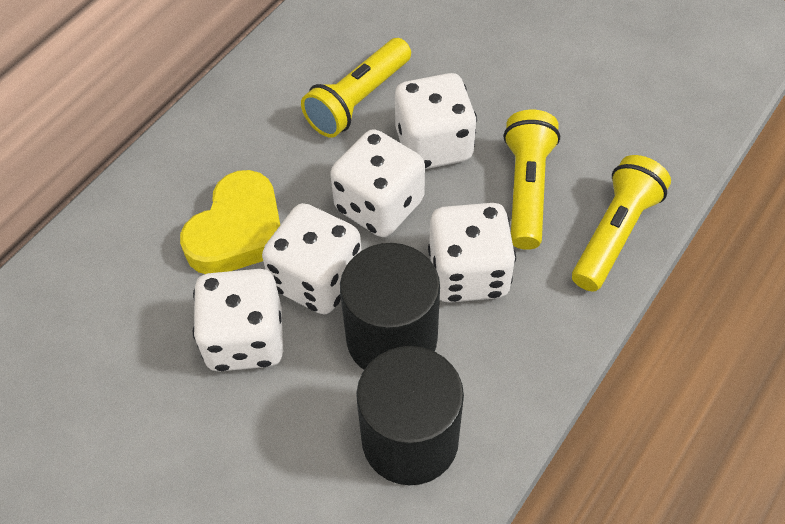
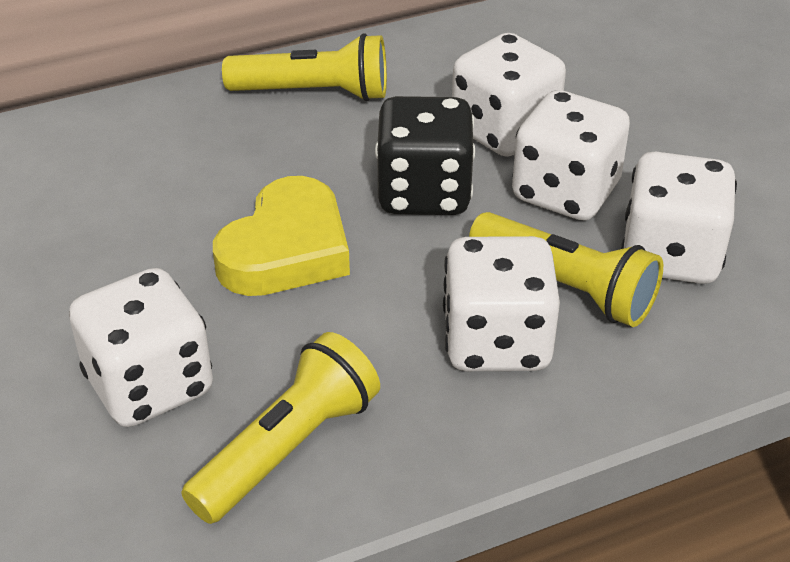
black cylinder: [340,243,440,370] [356,346,464,485] = 2 -> none = 0
black dice: none = 0 -> [375,96,475,215] = 1

